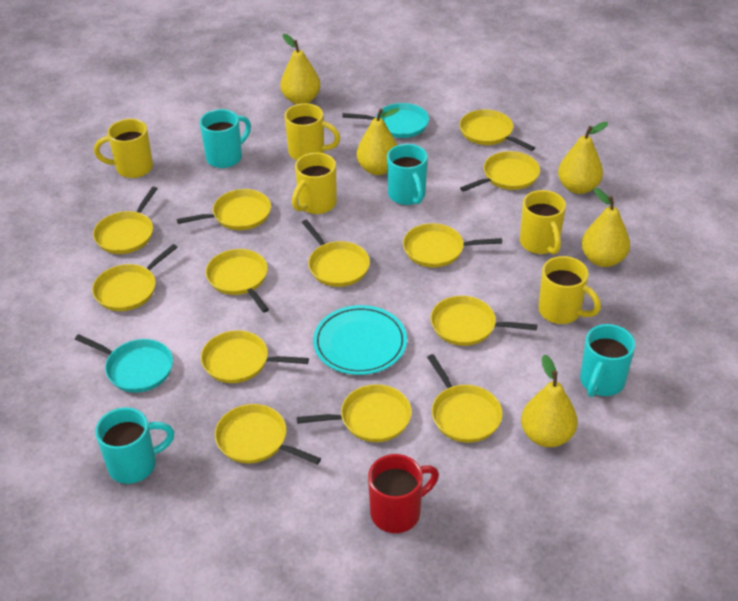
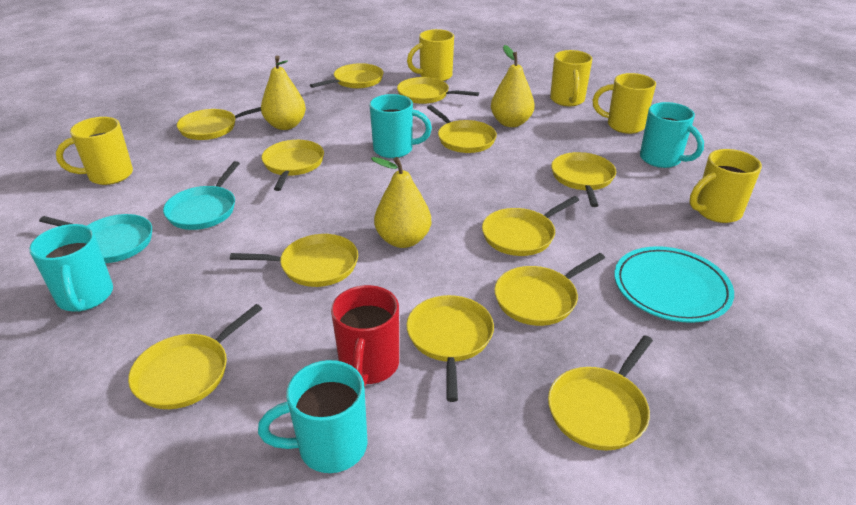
yellow pan: [92,244,178,311] [93,187,158,254] [177,189,271,230] [201,330,309,383] [206,249,269,313] [215,404,321,465] [297,384,412,442] [302,220,370,287] [403,223,502,268] [427,354,503,443] [430,296,537,346] [459,110,535,151] [460,151,540,192] = 13 -> [128,304,262,409] [177,107,261,140] [230,234,358,287] [261,140,324,191] [310,63,383,89] [397,77,479,104] [406,295,494,402] [427,105,497,153] [482,196,579,256] [494,253,605,326] [548,335,653,451] [551,152,616,207] = 12
yellow pear: [280,34,320,104] [357,108,400,175] [521,354,578,447] [558,122,608,194] [581,188,630,267] = 5 -> [261,56,306,130] [371,157,431,248] [491,45,535,127] = 3

